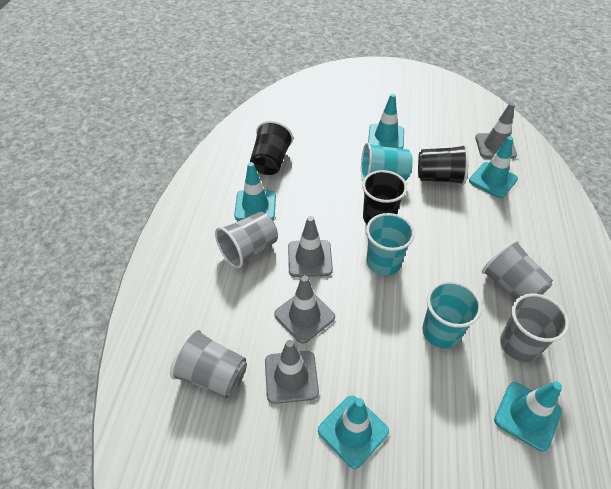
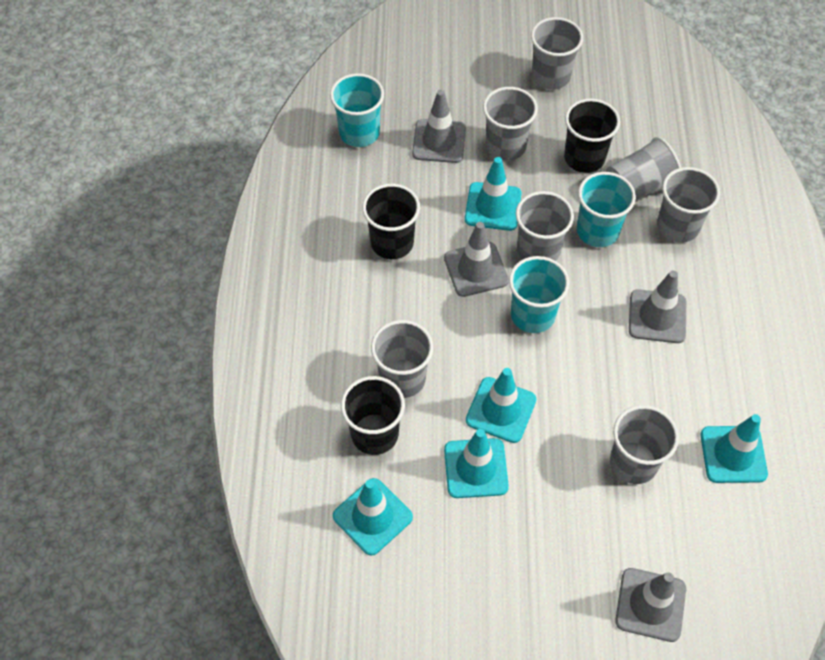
grey cup: [170,329,247,398] [215,212,278,268] [482,240,553,299] [500,293,569,362] = 4 -> [371,320,433,398] [483,87,538,161] [516,191,574,261] [531,17,583,90] [606,137,681,202] [610,405,679,484] [657,167,720,243] = 7

